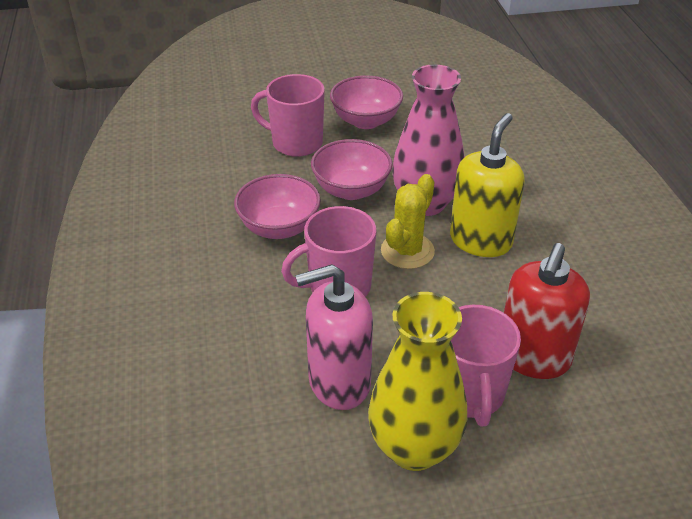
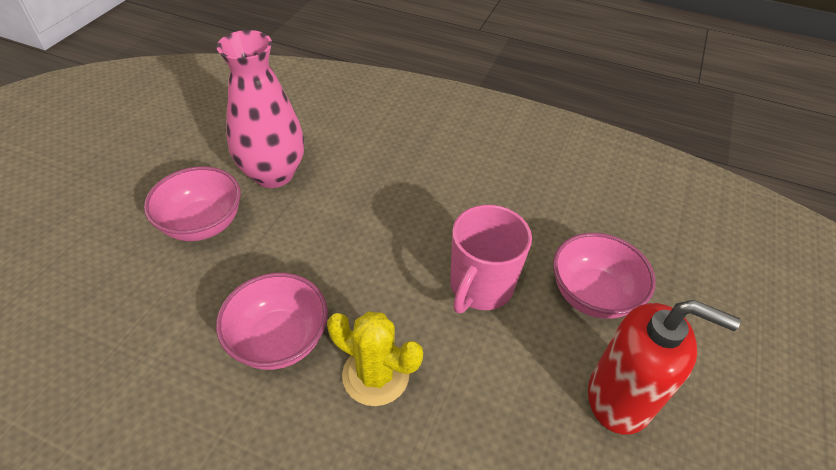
pink mug: [251,74,325,157] [281,206,377,297] [451,305,521,426] = 3 -> [450,205,532,313] = 1
pink soap dispenser: [295,264,373,410] = 1 -> none = 0
yellow soap dispenser: [450,113,525,257] = 1 -> none = 0
yellow vase: [368,292,467,471] = 1 -> none = 0

